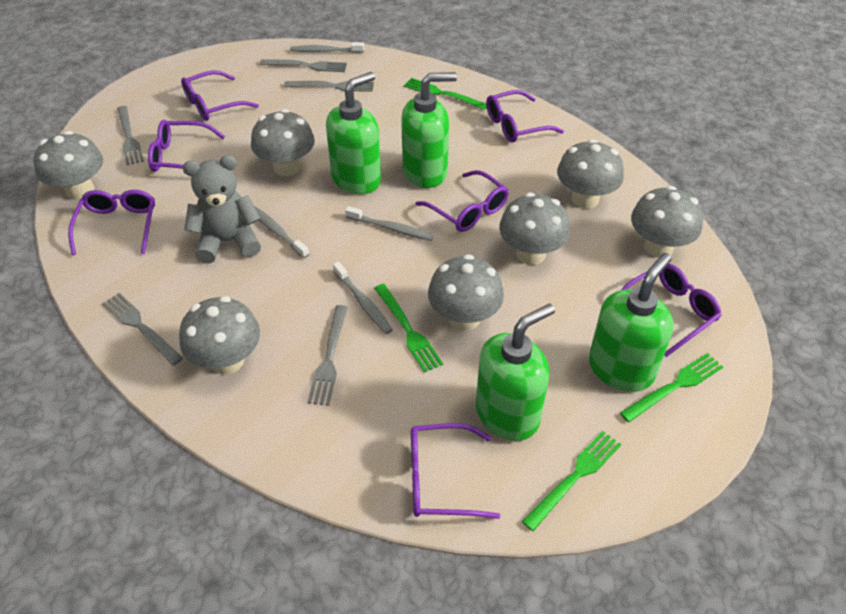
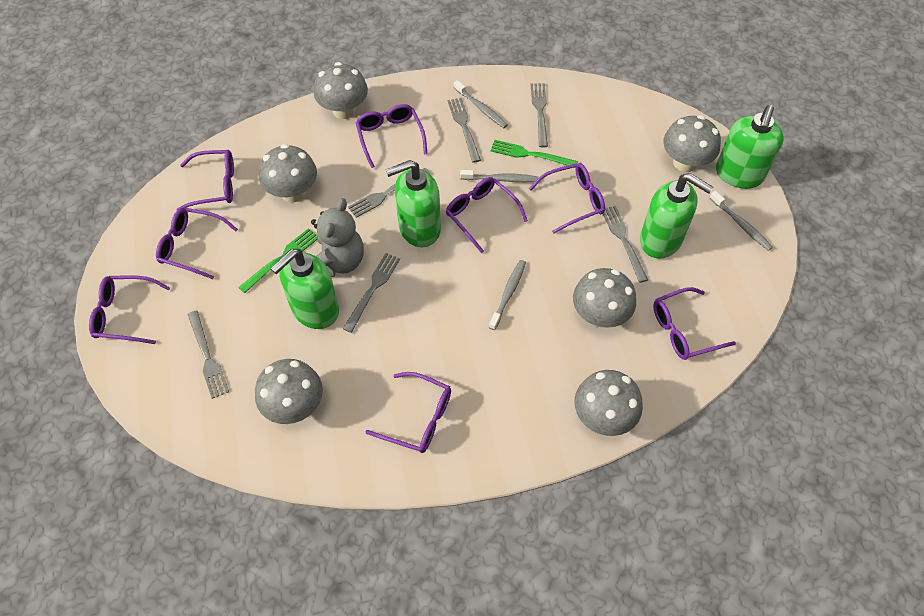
green fork: [374,284,443,373] [404,78,487,110] [522,431,621,531] [620,353,723,422] = 4 -> [238,228,318,293] [490,140,578,168] = 2
grey fork: [102,293,183,366] [117,106,144,165] [260,60,347,72] [284,81,374,92] [307,305,348,406] = 5 -> [187,311,229,399] [343,253,400,333] [348,168,430,218] [447,98,481,163] [531,83,548,147] [603,206,648,283] = 6
grey mushroom: [33,131,103,200] [179,296,260,374] [251,109,315,176] [428,254,504,331] [499,192,570,265] [557,139,624,209] [631,186,703,258] = 7 -> [255,359,323,424] [259,144,317,202] [314,62,368,119] [573,268,636,328] [574,370,643,436] [663,115,721,172] = 6
purple glasses: [68,190,155,255] [148,120,225,172] [181,70,259,121] [411,423,500,519] [416,170,509,232] [486,90,564,142] [621,264,722,357] = 7 -> [89,275,170,344] [156,208,238,279] [177,150,234,210] [356,104,427,168] [365,372,451,453] [446,177,528,253] [529,163,605,234] [653,287,736,360] = 8

